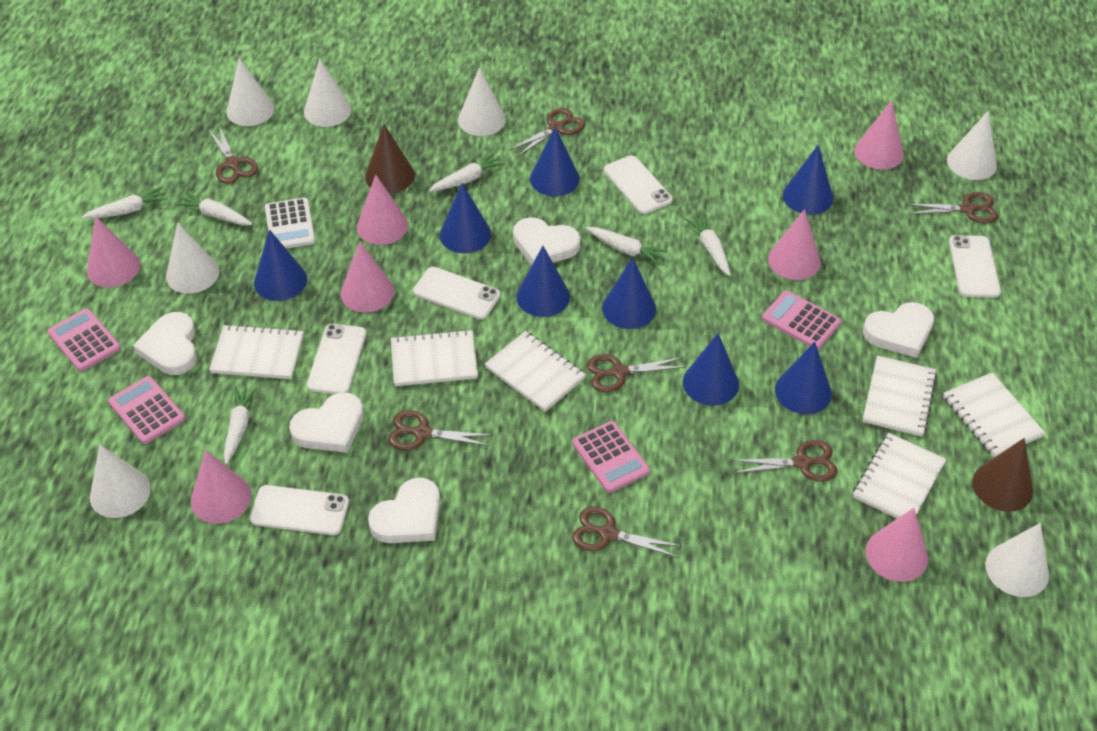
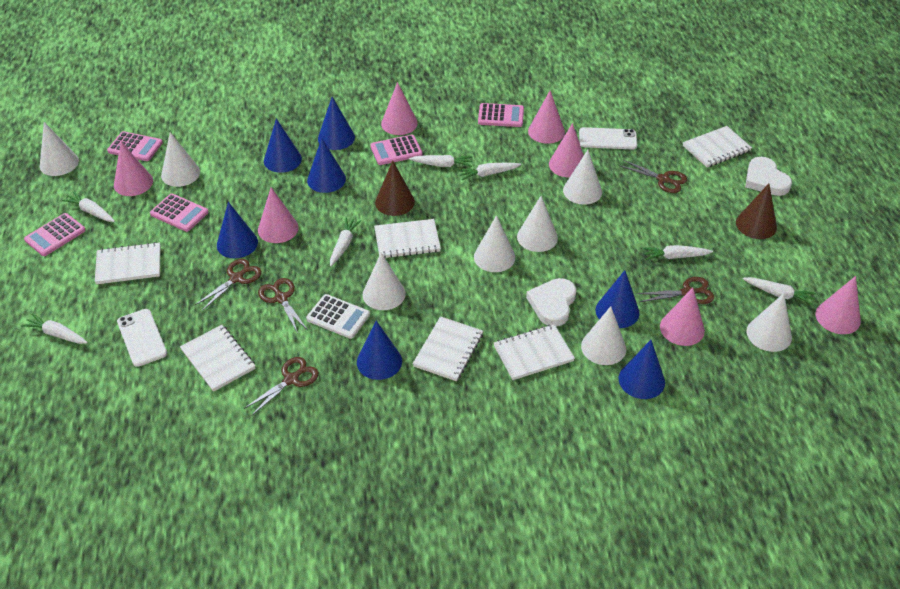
blue cone: [254,229,307,301] [440,183,491,253] [516,246,570,317] [530,127,580,196] [602,257,656,329] [683,333,739,406] [775,342,832,414] [783,145,833,215] = 8 -> [217,202,258,258] [264,118,302,173] [307,138,346,193] [318,97,355,150] [357,321,402,380] [596,270,639,328] [619,340,665,399] = 7
brown scissors: [209,126,258,184] [388,410,493,450] [509,108,585,157] [572,507,682,558] [587,354,687,392] [731,440,838,482] [906,192,999,224] = 7 -> [195,259,261,311] [244,357,319,416] [258,278,307,333] [619,160,687,193] [637,277,714,304] = 5
pink calculator: [47,308,121,371] [108,376,185,444] [572,421,650,493] [762,290,841,349] = 4 -> [24,213,86,256] [107,131,163,161] [150,194,209,232] [370,135,422,165] [478,103,524,127] = 5
white carrot: [82,187,168,219] [175,191,252,225] [224,386,257,465] [429,153,505,192] [586,227,668,265] [685,213,731,276] = 6 -> [21,313,88,344] [62,191,115,222] [330,218,361,266] [409,155,473,167] [458,163,521,180] [643,245,713,260] [743,277,816,306] = 7
white cone: [90,445,151,518] [166,223,219,294] [226,58,274,126] [304,59,352,127] [458,67,506,136] [947,111,997,180] [985,523,1049,597] = 7 -> [40,122,79,176] [161,132,200,187] [363,253,406,310] [474,215,515,272] [517,196,558,252] [563,150,602,205] [581,306,626,365] [746,293,792,352] = 8
white heart: [133,312,197,375] [289,393,364,453] [368,477,440,543] [513,217,580,265] [863,302,934,358] = 5 -> [526,278,576,327] [745,157,792,196] = 2
white phone: [250,485,349,535] [307,324,366,394] [413,267,500,320] [604,155,672,214] [949,235,1001,297] = 5 -> [117,309,167,367] [579,127,637,149] = 2

